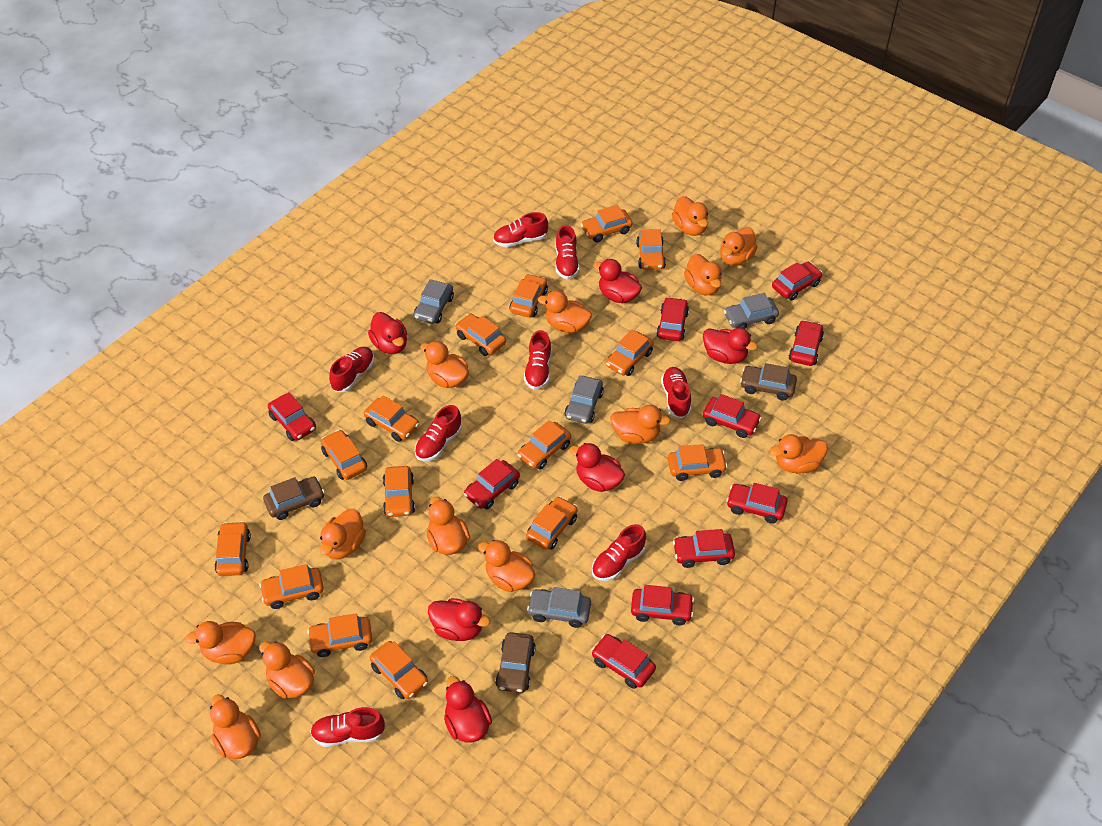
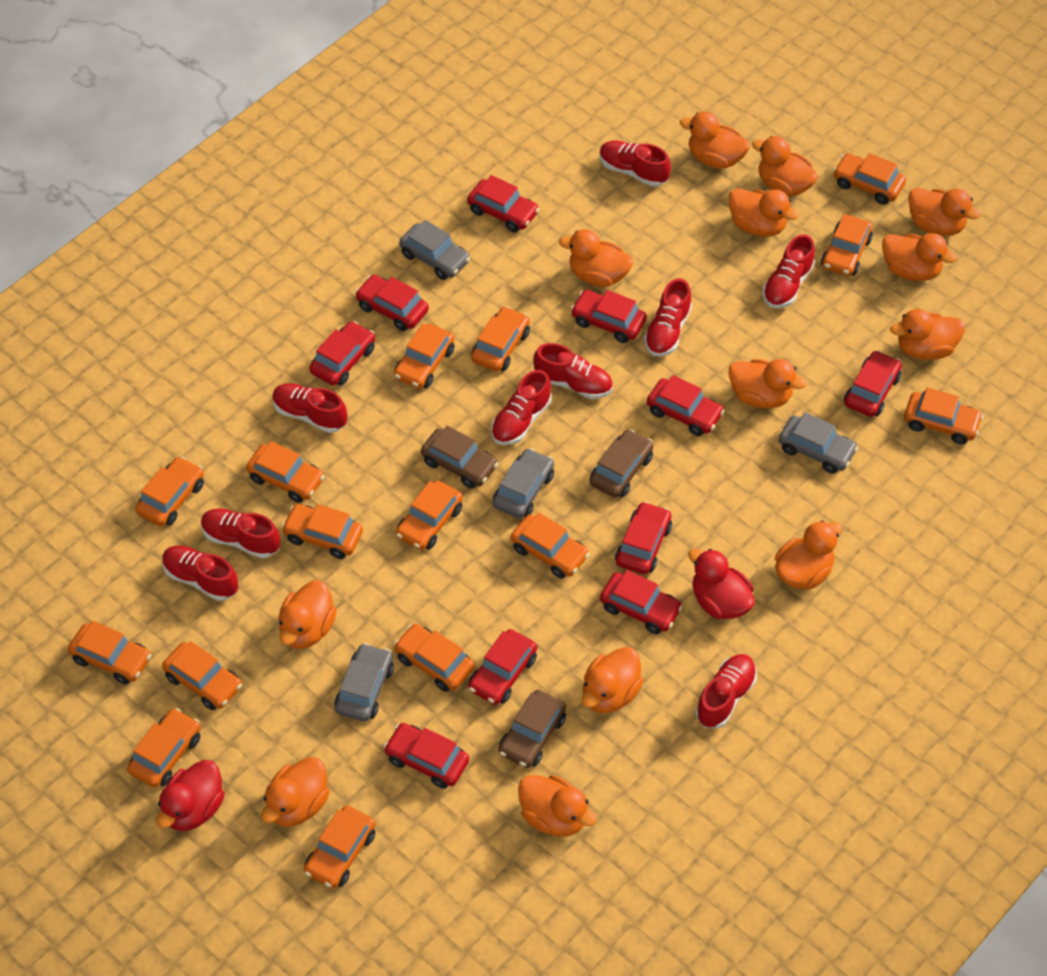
red duck: [368,312,407,354] [428,598,490,641] [444,676,492,742] [569,443,625,492] [593,259,642,303] [703,328,758,364] = 6 -> [156,760,225,831] [688,549,755,619] = 2
red shoe: [310,707,385,747] [329,347,374,392] [415,405,462,461] [493,212,548,247] [524,330,551,390] [556,225,580,279] [592,524,646,581] [661,367,691,418] = 8 -> [162,546,238,601] [201,509,280,559] [272,383,347,433] [491,370,552,445] [533,343,613,399] [599,140,671,187] [644,278,692,356] [695,654,757,729] [763,234,815,308] = 9

